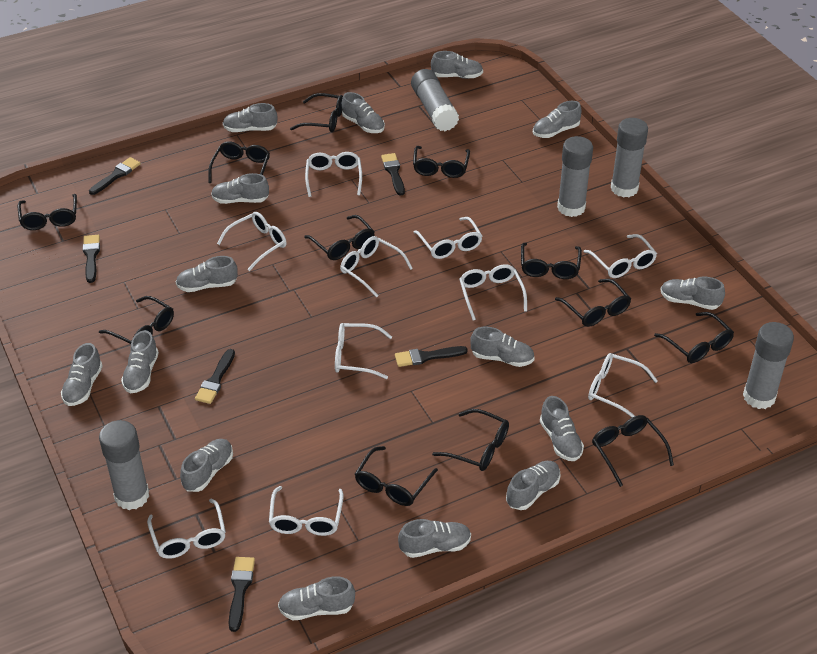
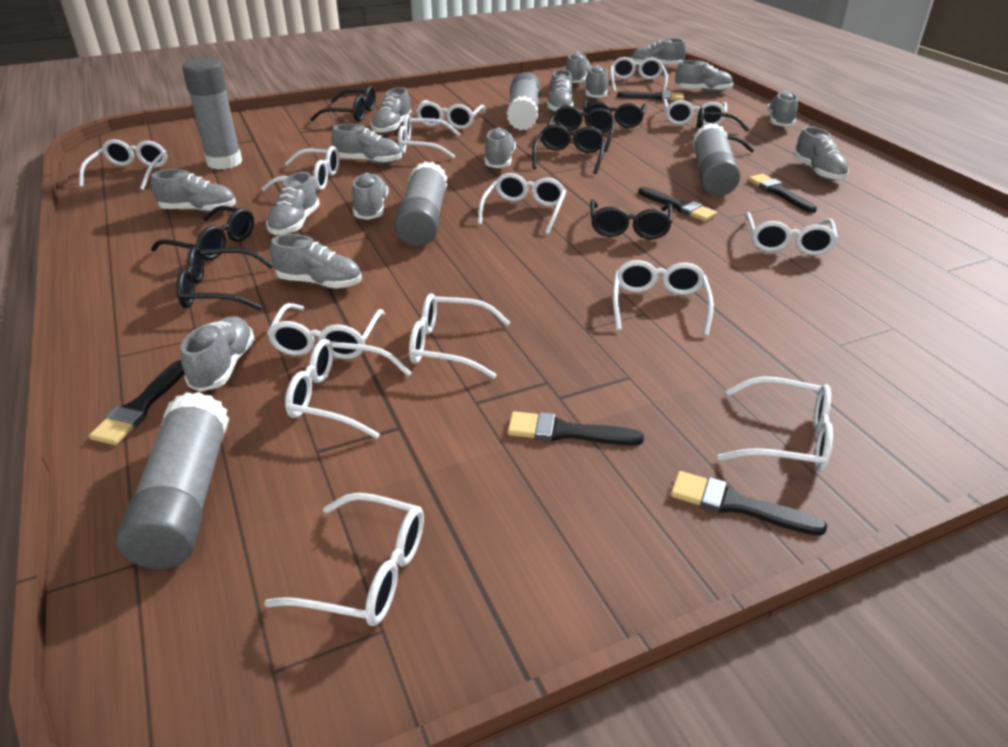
black glasses: [18,194,77,230] [99,296,174,344] [208,141,270,183] [290,93,343,132] [304,215,375,260] [355,446,438,506] [413,146,470,178] [432,409,509,471] [521,243,582,279] [555,279,631,327] [592,415,674,487] [654,312,734,363] = 12 -> [151,206,254,261] [177,247,273,311] [310,86,376,122] [532,124,605,174] [547,106,615,152] [583,100,647,128] [590,199,673,239] [697,107,754,153] = 8
white glasses: [147,498,226,559] [217,212,287,271] [269,486,344,536] [305,152,362,197] [335,323,392,379] [340,236,413,297] [414,217,482,259] [459,264,527,321] [584,234,657,278] [588,353,658,417] = 10 -> [79,139,167,190] [261,146,339,191] [264,493,424,626] [267,303,385,359] [285,339,412,439] [398,114,460,158] [409,293,510,379] [416,100,485,129] [478,173,566,234] [610,57,668,92] [613,260,714,336] [664,99,727,125] [718,376,833,473] [746,212,838,256] = 14

